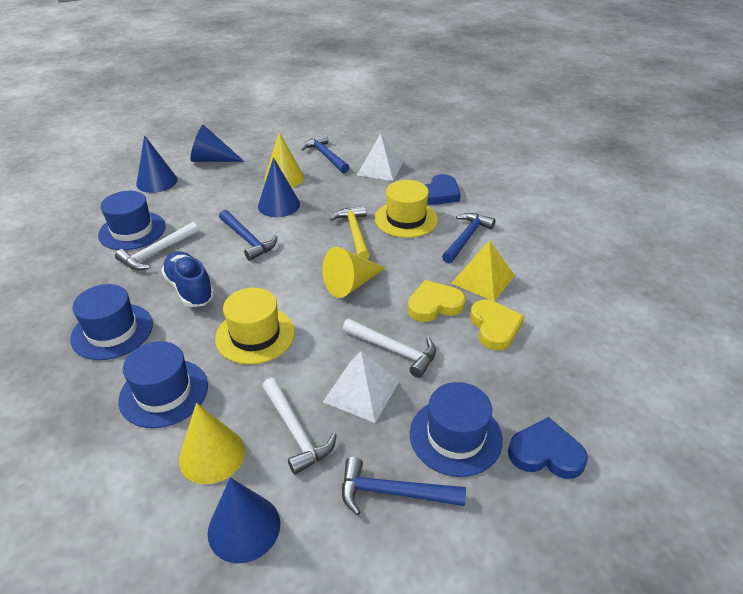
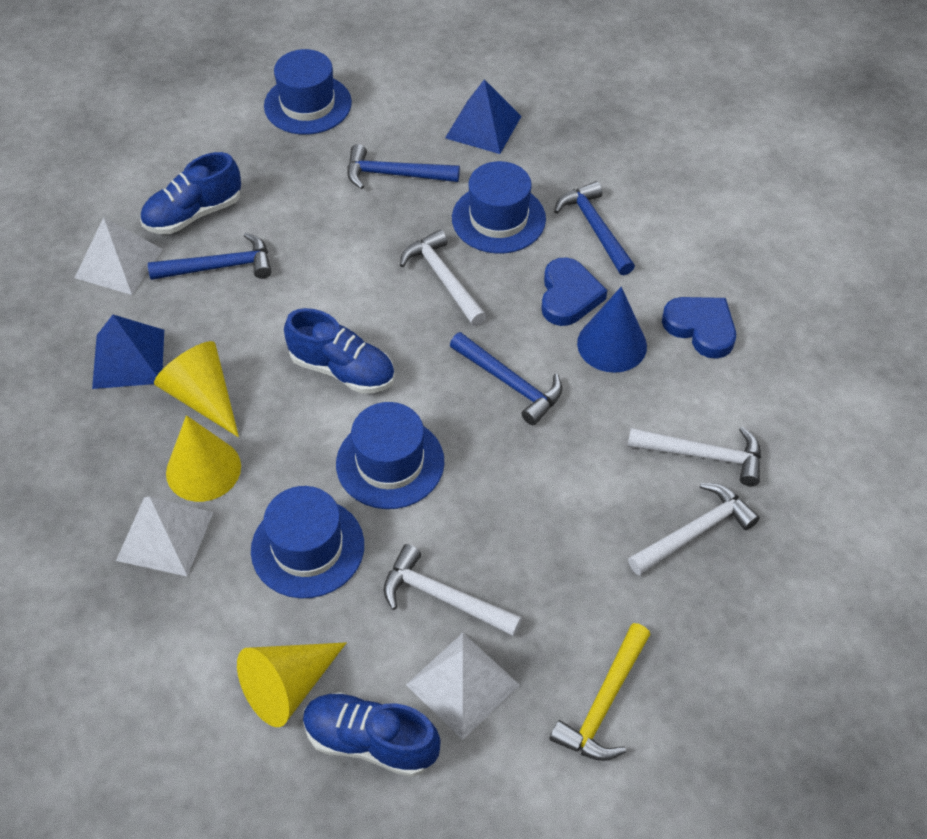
blue cone: [136,135,178,193] [190,125,245,162] [208,477,280,563] [258,157,300,217] = 4 -> [577,287,647,373] = 1
blue pyramid: none = 0 -> [92,315,164,389] [445,79,521,154] = 2
blue shoe: [161,251,215,307] = 1 -> [140,152,241,234] [284,308,395,394] [303,692,441,777] = 3
white hammer: [115,222,199,270] [262,378,337,475] [342,319,436,378] = 3 -> [384,544,522,636] [400,230,487,326] [627,427,761,486] [628,483,760,575] = 4
white pyramid: [323,351,399,423] [357,133,403,181] = 2 -> [75,217,163,295] [116,496,213,576] [406,633,519,740] = 3
yellow hat: [215,288,295,364] [375,180,438,238] = 2 -> none = 0
yellow heart: [408,280,466,322] [470,300,524,350] = 2 -> none = 0
yellow pyramid: [451,240,515,301] = 1 -> none = 0

